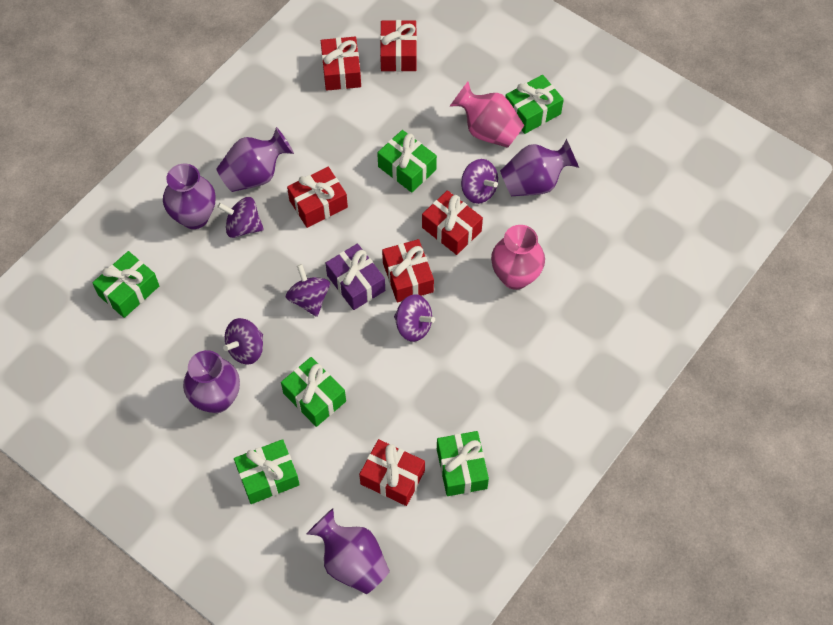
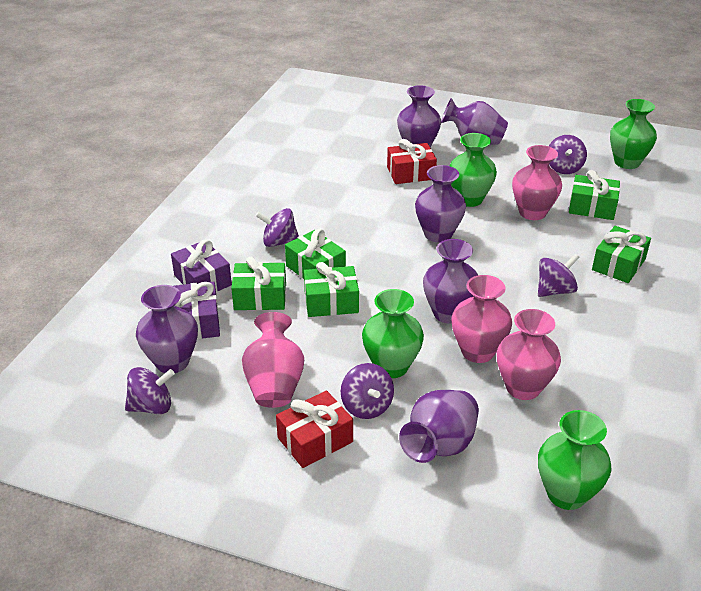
green gift: [92,251,159,318] [234,439,300,504] [281,357,346,427] [377,130,437,193] [437,431,489,496] [506,75,564,134] = 6 -> [231,257,286,310] [285,229,346,279] [304,262,359,317] [569,170,620,220] [592,226,651,283] = 5
green vase: none = 0 -> [362,289,424,378] [449,133,497,207] [538,410,612,510] [610,99,657,169] = 4
pink vase: [450,82,524,148] [491,225,545,290] = 2 -> [242,312,304,408] [451,275,512,363] [497,309,561,400] [512,145,562,220] = 4
purple gift: [326,244,385,310] = 1 -> [171,239,232,292] [174,282,220,339] = 2
purple vase: [163,164,216,229] [183,350,240,413] [216,127,294,192] [307,508,390,594] [500,139,579,196] = 5 -> [136,285,198,373] [397,86,441,148] [399,390,479,463] [415,165,466,243] [423,239,478,324] [441,98,508,145] = 6
red gift: [287,167,348,228] [321,37,361,91] [359,439,425,506] [380,20,417,72] [382,239,434,302] [422,190,483,255] = 6 -> [276,390,353,468] [387,139,437,184] = 2

